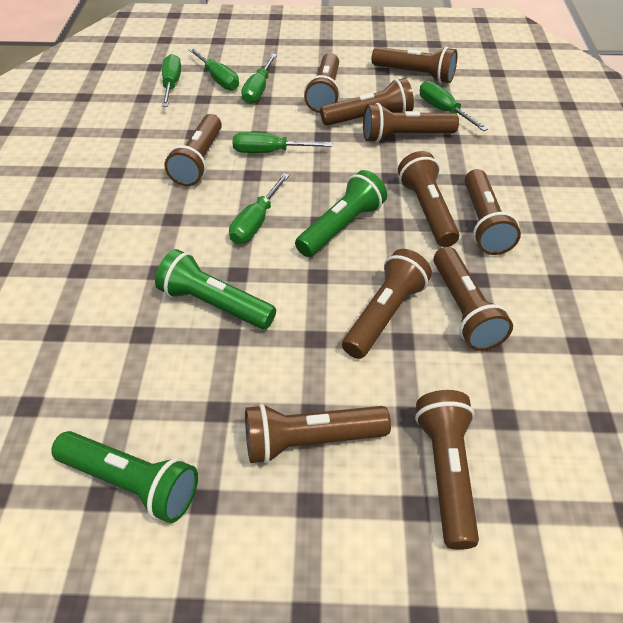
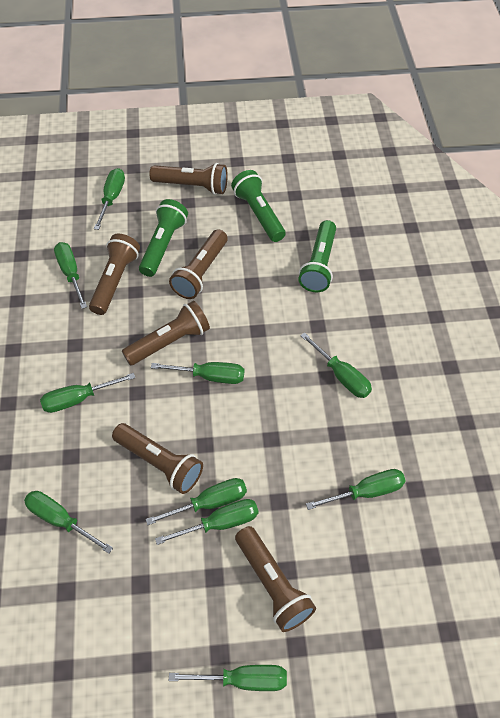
brown flashlight: [164,114,222,186] [245,404,391,464] [304,53,340,113] [320,78,414,126] [342,249,432,359] [363,103,459,143] [371,47,458,83] [398,151,460,247] [415,390,479,550] [434,247,513,351] [465,169,521,255] = 11 -> [89,234,140,315] [112,423,203,494] [122,301,210,366] [149,163,228,195] [169,229,228,299] [235,526,316,632] = 6
green screwdriver: [162,54,181,107] [188,48,239,90] [229,173,290,244] [232,132,332,153] [241,54,277,104] [420,81,488,131] = 6 -> [24,491,113,554] [40,373,135,413] [54,242,87,309] [94,168,125,230] [146,478,247,525] [151,362,244,384] [155,499,258,545] [169,665,287,691] [300,332,372,398] [306,469,405,510] = 10

